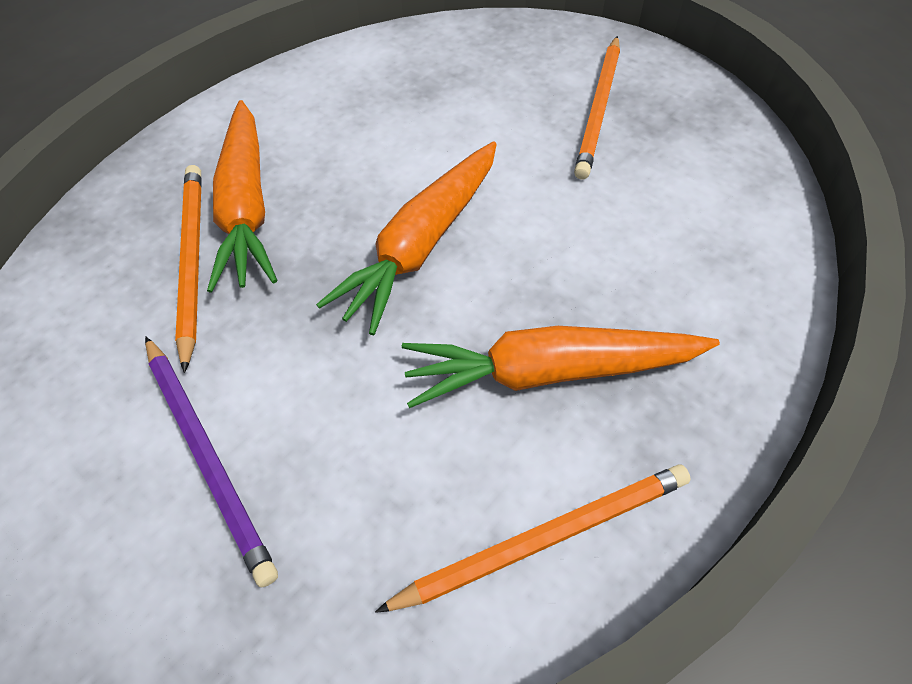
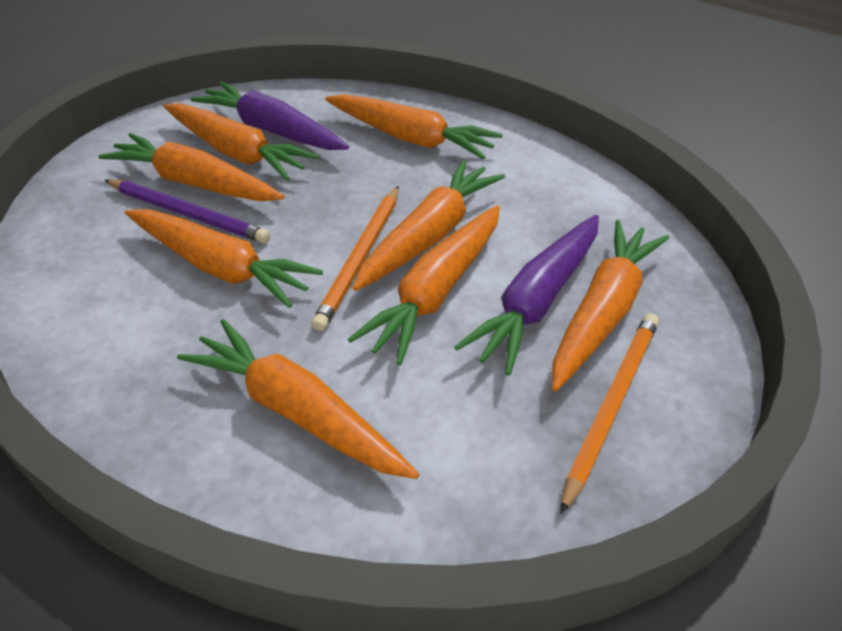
orange carrot: [207,100,277,293] [316,141,497,335] [402,326,720,408] = 3 -> [98,133,284,201] [125,209,323,308] [164,103,319,181] [177,319,419,479] [325,94,503,159] [348,205,500,365] [353,160,505,291] [552,220,669,391] = 8
orange pencil: [175,165,202,373] [375,464,691,613] [574,36,620,179] = 3 -> [311,186,399,331] [560,313,659,514] = 2
purple carrot: none = 0 -> [191,81,349,150] [454,215,599,375] = 2

